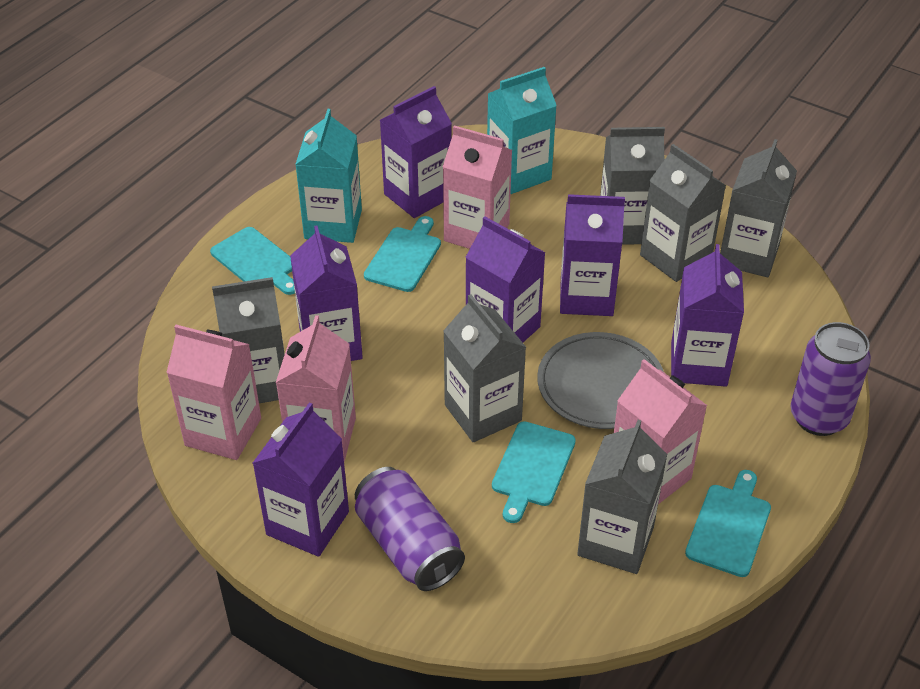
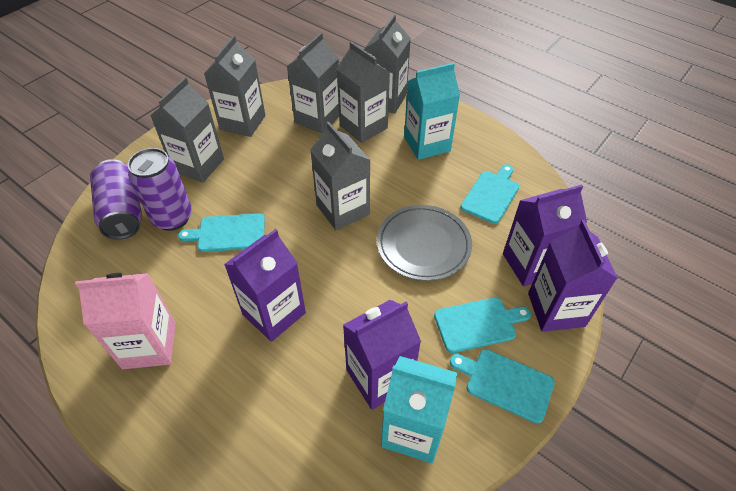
pink carton: [166,325,261,460] [276,315,356,461] [443,126,512,249] [614,359,707,504] = 4 -> [75,273,176,369] = 1
purple carton: [253,402,349,557] [290,225,363,361] [380,86,452,218] [465,217,546,342] [560,194,625,316] [671,244,744,387] = 6 -> [224,229,306,342] [343,300,421,410] [503,185,587,286] [528,220,617,332] = 4

